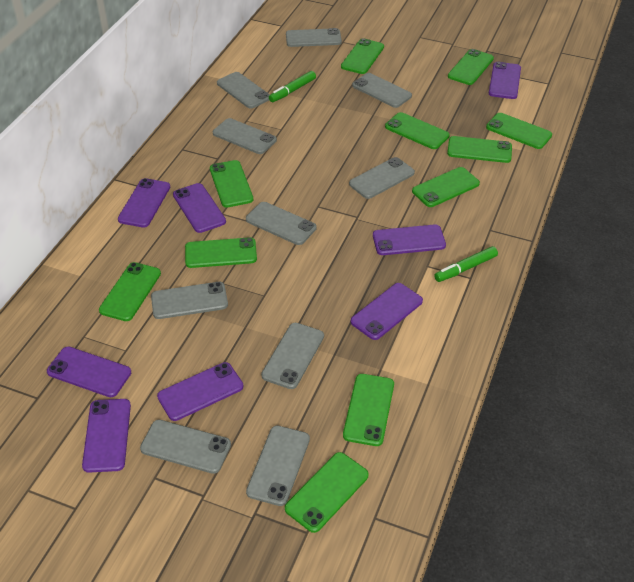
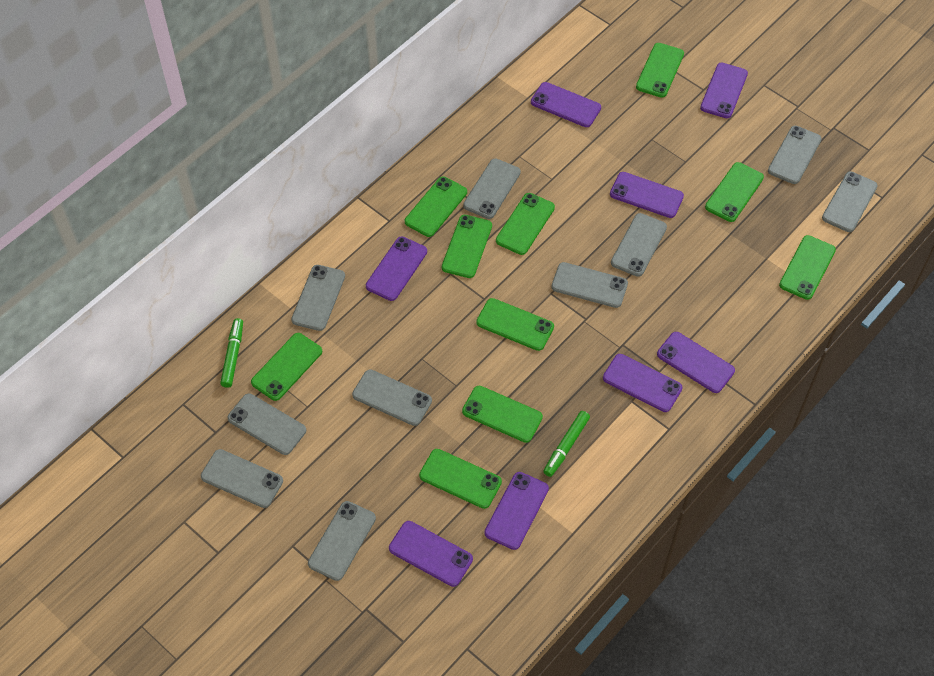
green phone: [99,262,161,321] [185,237,257,268] [210,160,253,208] [285,452,369,533] [341,38,384,74] [343,374,394,446] [385,112,450,149] [412,167,480,207] [447,136,512,163] [448,49,494,85] [486,113,552,149] = 11 -> [251,333,322,401] [405,177,467,237] [419,449,502,509] [442,215,492,278] [462,386,543,443] [476,298,554,351] [496,193,555,255] [636,43,684,98] [705,162,764,222] [779,235,836,300] = 10

